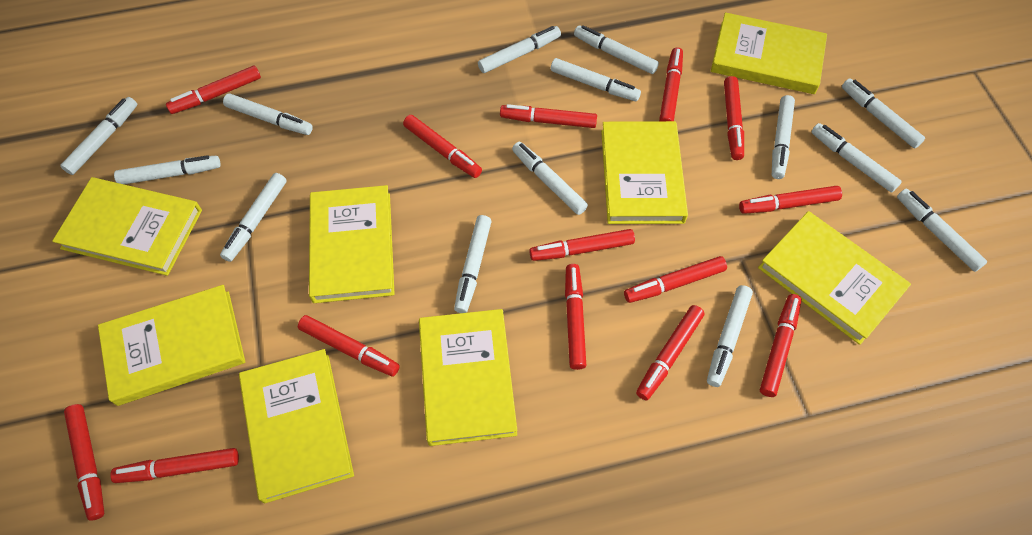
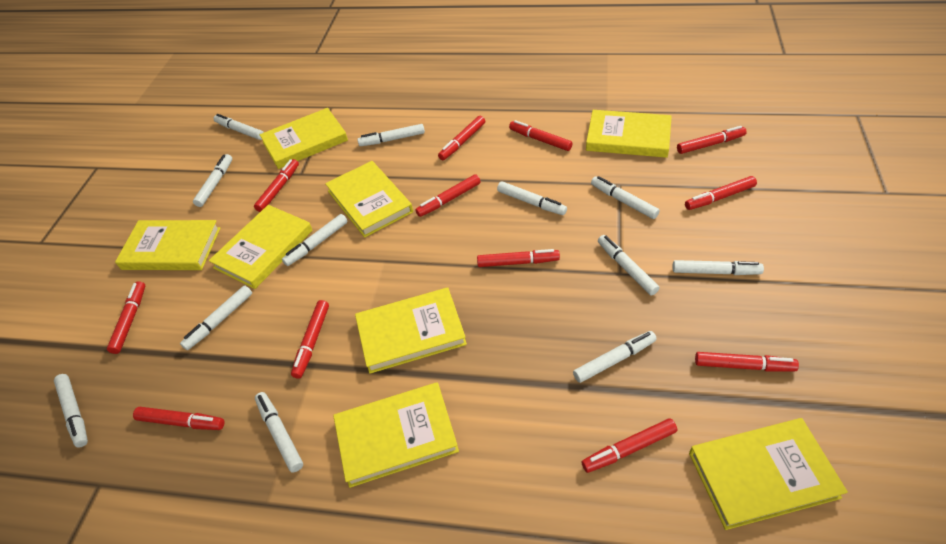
red marker: [64,404,104,521] [110,448,239,483] [166,66,261,114] [298,315,400,377] [403,115,482,178] [500,104,597,128] [529,229,635,261] [565,264,586,370] [624,256,727,303] [636,305,705,400] [659,47,683,121] [724,76,744,160] [739,186,842,214] [760,294,802,397] = 14 -> [107,281,145,354] [133,407,225,430] [254,159,299,212] [291,300,329,379] [415,174,481,217] [438,116,485,160] [477,249,560,267] [509,120,573,151] [582,418,677,473] [677,126,747,154] [685,176,757,210] [695,352,799,371] = 12
white marker: [60,97,137,175] [114,155,221,184] [220,173,287,262] [223,93,313,135] [454,215,492,313] [478,26,561,73] [512,142,588,215] [551,58,641,101] [574,25,659,74] [707,285,753,387] [772,95,795,179] [812,123,902,192] [842,78,925,148] [897,188,987,272] = 14 -> [54,374,88,448] [180,285,252,350] [193,154,232,207] [214,114,264,140] [255,392,303,472] [282,214,348,266] [357,124,425,146] [497,181,567,215] [573,331,657,383] [591,176,660,219] [598,235,660,296] [672,260,764,275] = 12

